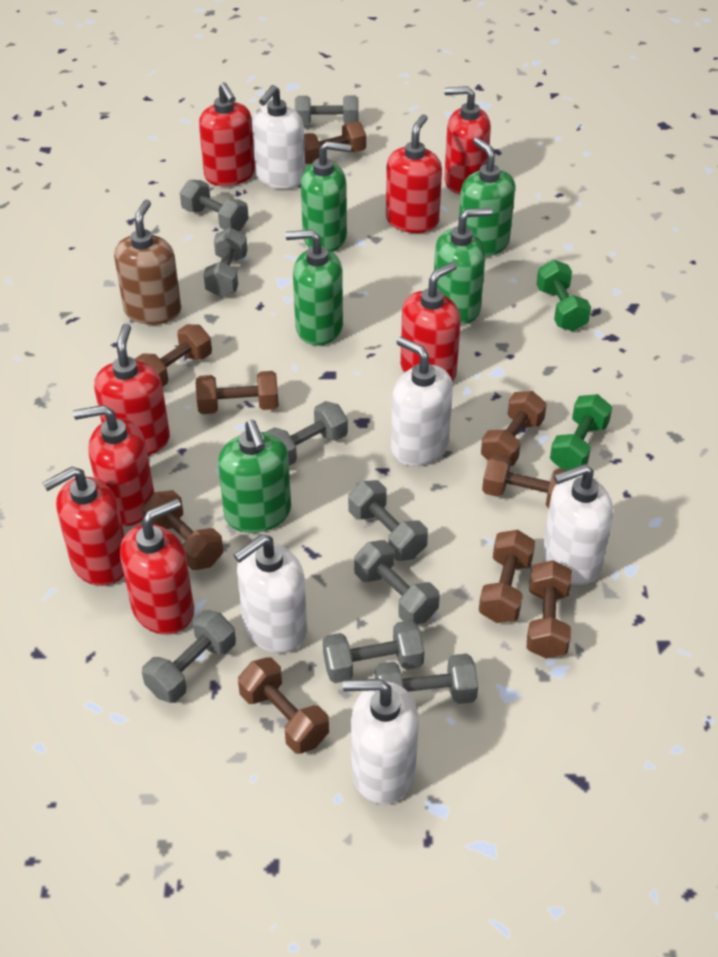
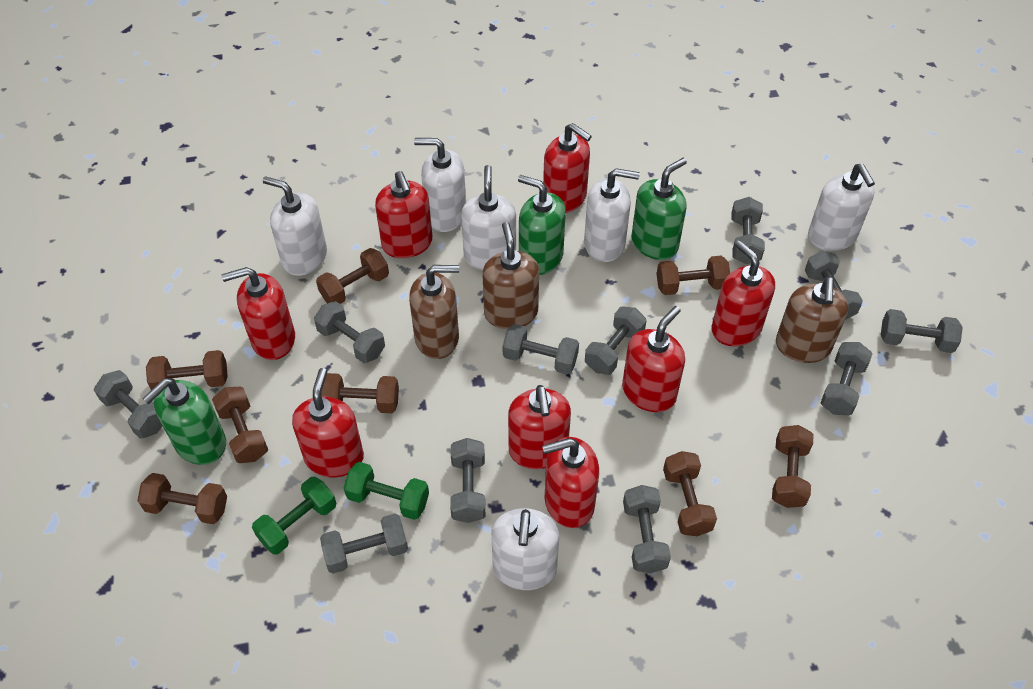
brown dumbbell: [135,324,212,386] [142,490,223,570] [196,371,279,414] [238,657,329,754] [304,121,366,164] [479,530,535,623] [481,391,547,466] [482,454,567,509] [527,560,572,659] = 9 -> [137,473,227,524] [146,350,228,390] [212,387,268,463] [316,248,389,304] [321,373,399,413] [657,256,730,295] [663,451,717,536] [772,425,814,508] = 8
brown soap dispenser: [114,200,181,325] = 1 -> [409,265,459,359] [482,222,539,329] [776,277,849,363] = 3
green soap dispenser: [218,420,291,533] [285,229,343,346] [301,141,351,252] [434,208,492,324] [459,137,515,257] = 5 -> [143,378,226,465] [518,175,566,275] [631,158,687,260] = 3
grey dumbbell: [142,610,236,703] [180,180,249,232] [203,227,247,297] [266,401,348,466] [295,95,359,125] [323,620,425,683] [348,480,428,561] [354,540,440,625] [375,653,478,704] = 9 -> [94,370,162,439] [314,301,385,363] [320,514,408,574] [450,438,486,523] [503,324,579,374] [585,307,646,375] [623,485,671,573] [731,197,765,264] [805,251,863,320] [821,342,873,415] [881,309,963,353] = 11
white soap dispenser: [233,534,307,653] [252,85,305,189] [343,679,419,805] [391,337,453,466] [542,464,613,585] = 5 -> [263,176,327,276] [414,138,466,232] [461,165,516,270] [491,508,559,590] [584,168,640,262] [808,164,875,251] = 6

